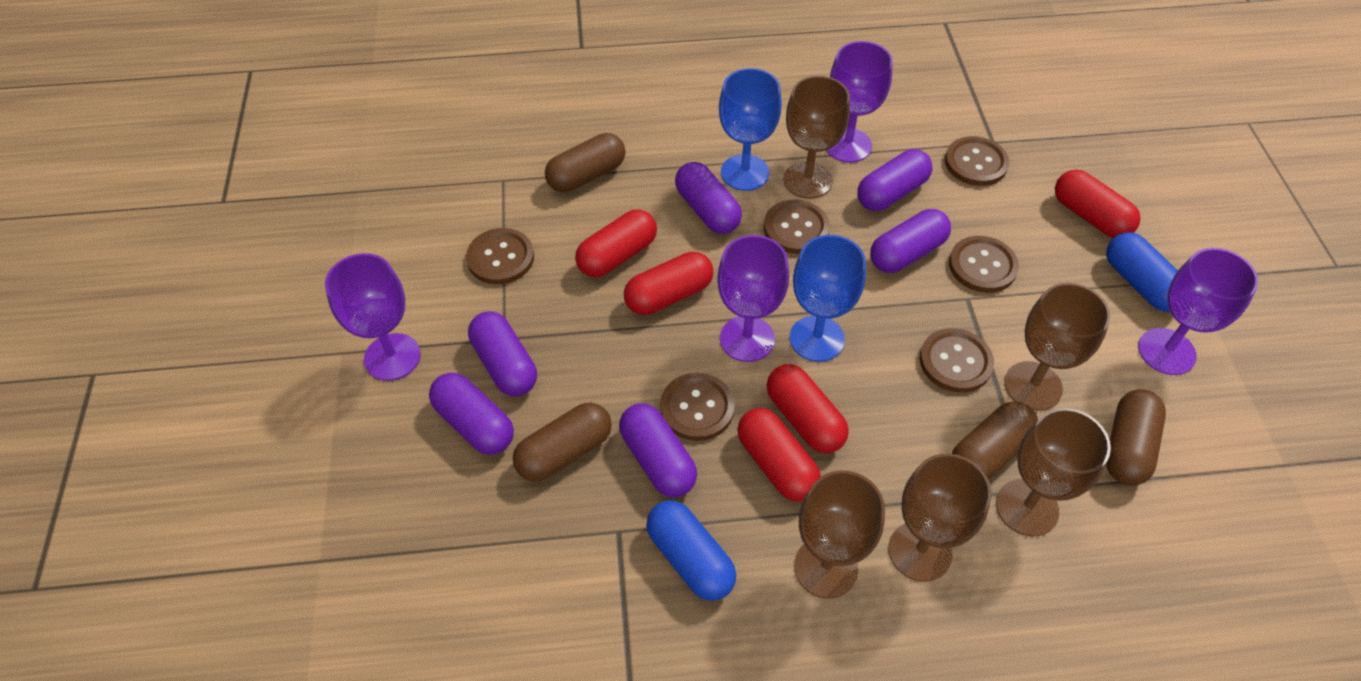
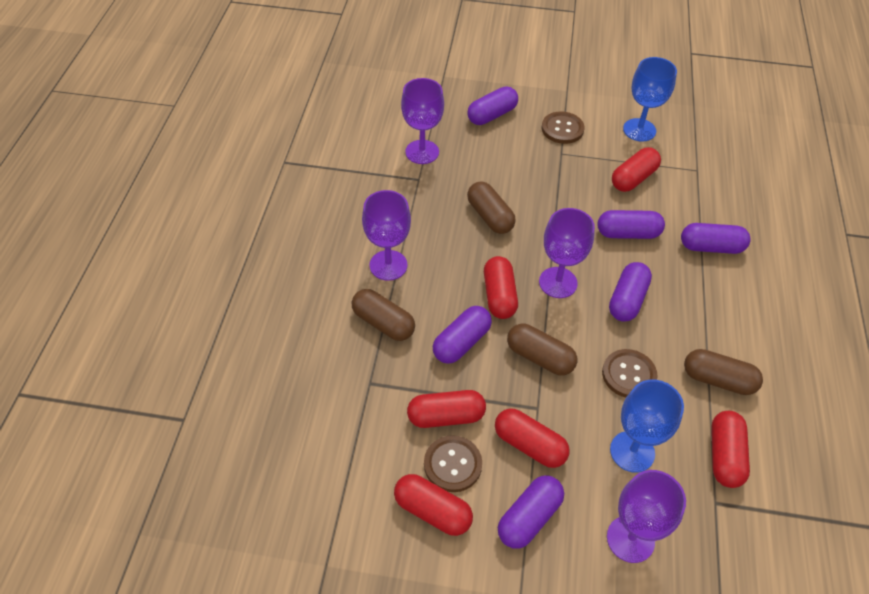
blue capsule: [646,500,736,601] [1106,232,1178,311] = 2 -> none = 0
brown button: [466,228,534,284] [660,373,735,441] [764,200,830,254] [920,328,994,393] [945,136,1009,186] [949,236,1019,293] = 6 -> [424,435,482,492] [542,111,585,144] [602,349,658,397] = 3
brown goblet: [784,76,850,199] [794,470,885,599] [889,453,991,582] [996,408,1111,536] [1004,283,1110,411] = 5 -> none = 0
red capsule: [575,209,657,277] [624,252,714,315] [737,408,821,502] [767,364,849,453] [1055,170,1141,238] = 5 -> [394,474,473,536] [407,390,486,428] [484,256,518,319] [495,408,570,468] [612,147,661,192] [711,411,750,488] = 6

